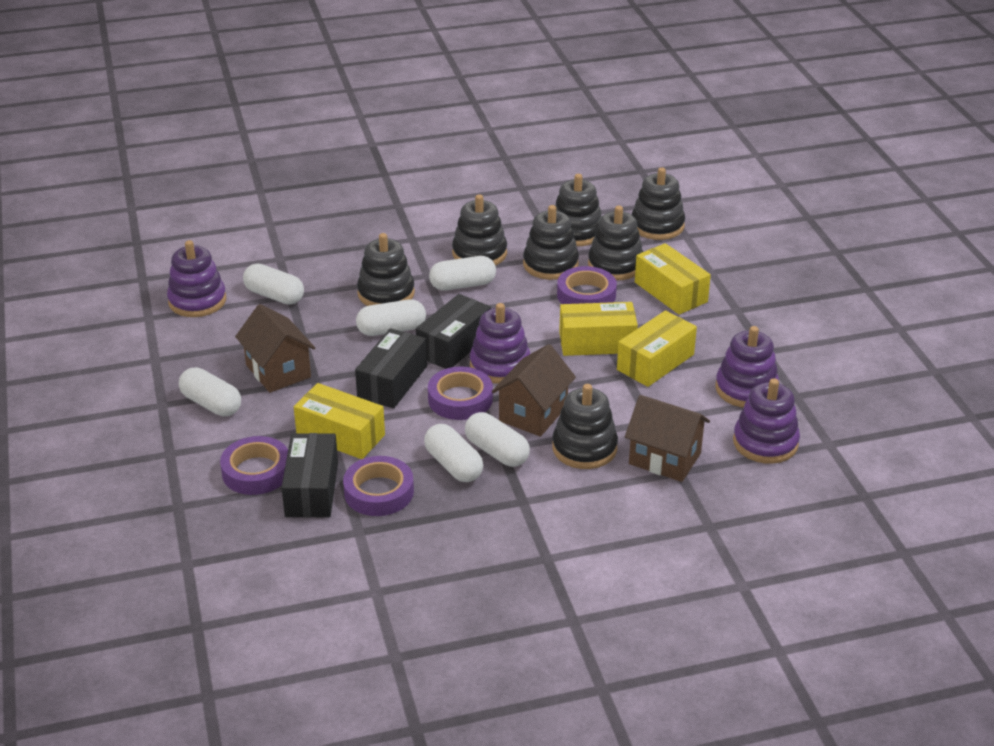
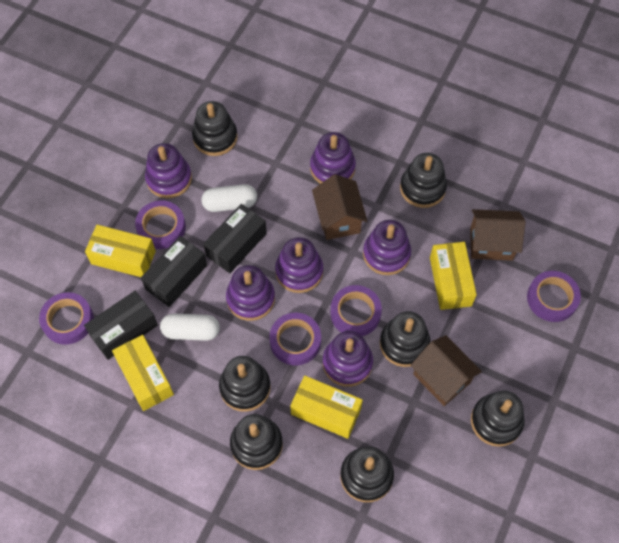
purple stacking toy: [167,240,226,317] [470,303,530,384] [715,326,779,408] [733,378,800,464] = 4 -> [145,143,192,198] [226,265,275,321] [275,237,323,293] [310,132,356,184] [323,331,373,387] [363,220,411,275] = 6
purple tape: [220,436,288,495] [343,456,414,516] [428,366,493,420] [557,266,617,304] = 4 -> [39,292,94,345] [135,200,186,249] [270,313,321,365] [330,285,382,336] [527,271,581,322] = 5
white capsule: [179,367,241,416] [243,264,304,305] [356,299,426,336] [424,424,483,482] [429,256,496,290] [465,412,530,467] = 6 -> [160,314,220,341] [201,184,257,212] = 2

